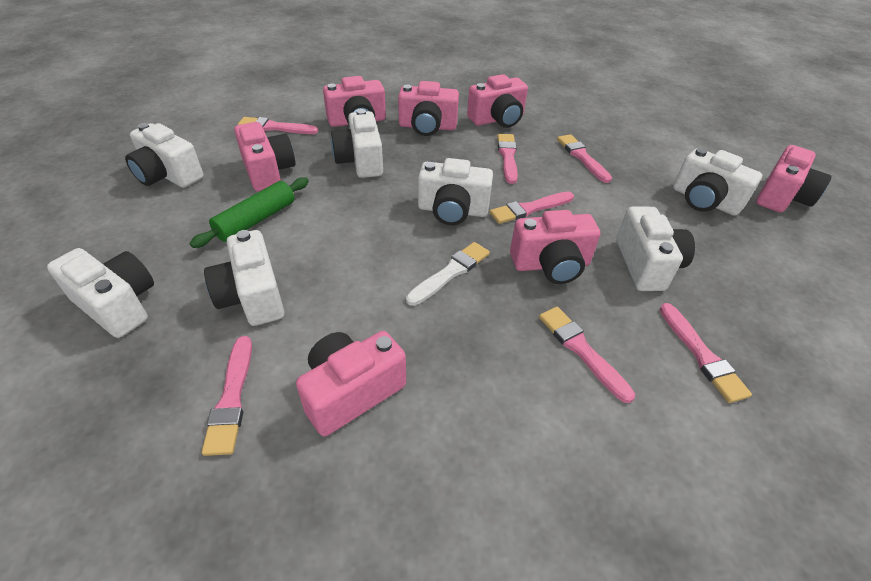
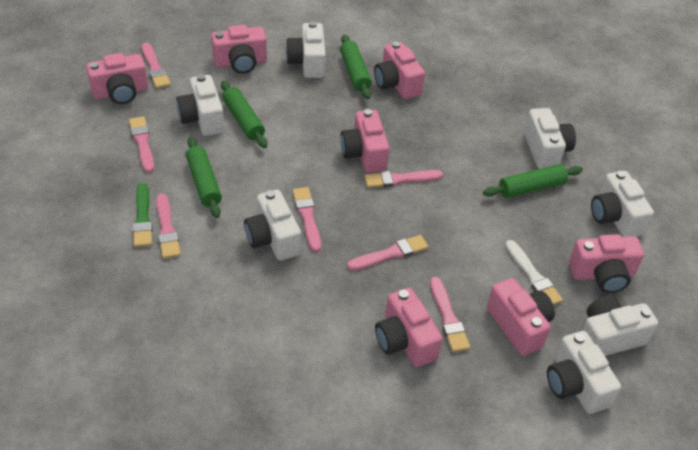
green brush: none = 0 -> [133,183,152,247] = 1
green rolling pin: [190,177,309,248] = 1 -> [186,137,222,218] [221,81,267,148] [340,34,372,99] [483,164,583,198] = 4

